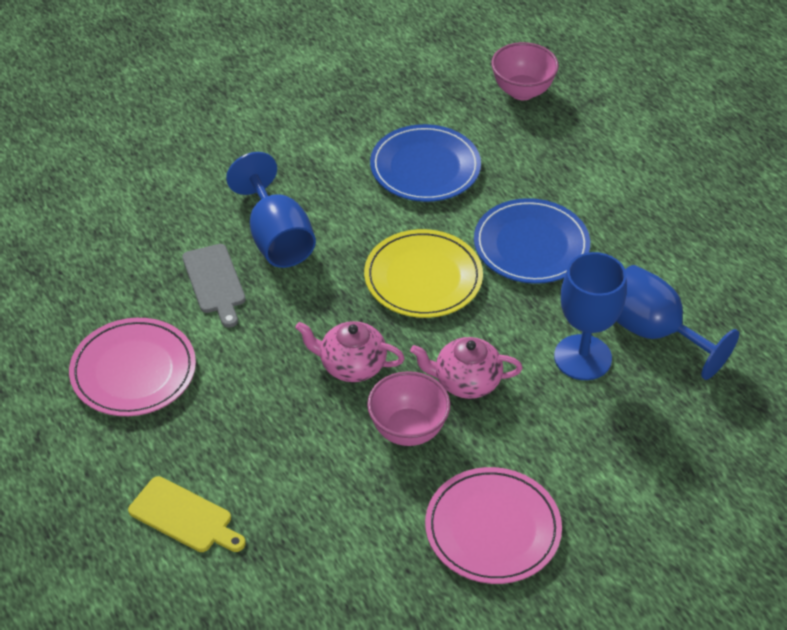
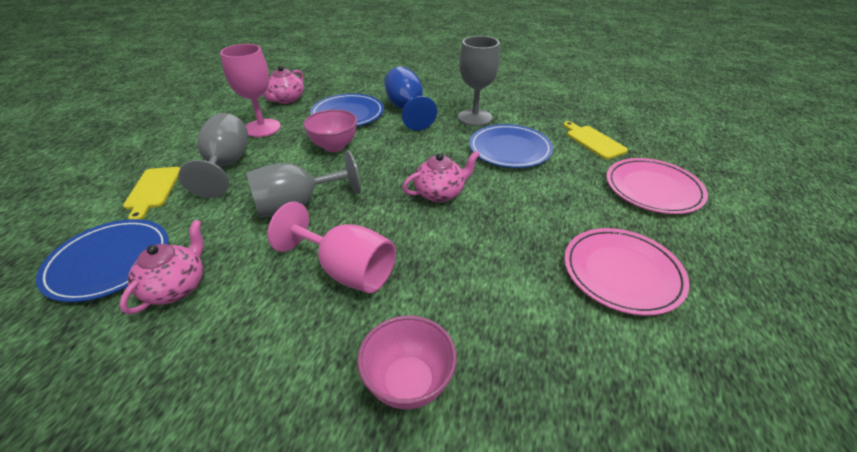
blue goblet: [226,152,316,268] [554,252,627,380] [616,265,739,380] = 3 -> [384,66,437,131] = 1
blue plate: [370,124,481,202] [474,198,590,284] = 2 -> [36,219,169,302] [310,94,384,126] [469,124,553,168] = 3
grey cutting board: [182,244,246,328] = 1 -> none = 0
grey goblet: none = 0 -> [179,113,248,198] [246,150,361,218] [458,36,500,126] = 3
pink goblet: none = 0 -> [220,44,281,137] [268,202,396,293] = 2
pink teapot: [295,321,405,382] [410,337,522,399] = 2 -> [119,220,204,314] [263,66,304,104] [402,151,480,202] = 3
yellow cutting board: [128,476,246,552] = 1 -> [123,167,180,220] [563,121,628,159] = 2
yellow plate: [364,229,483,318] = 1 -> none = 0

